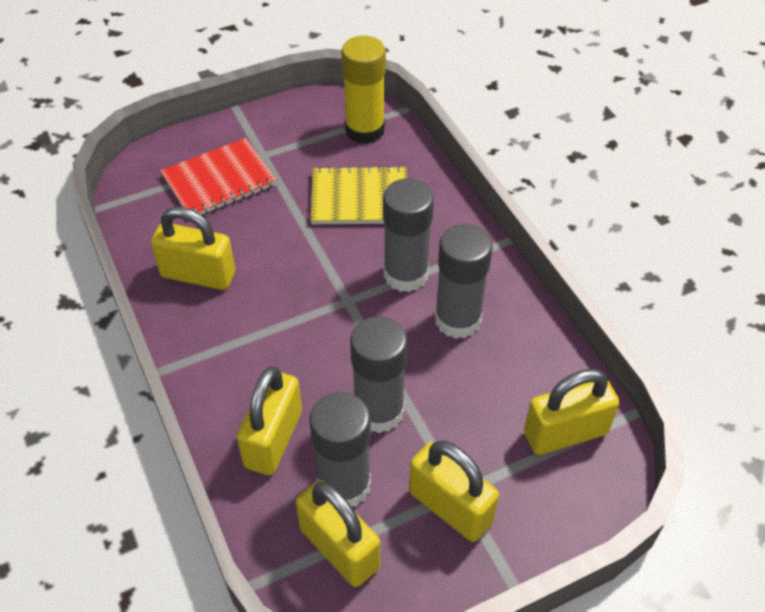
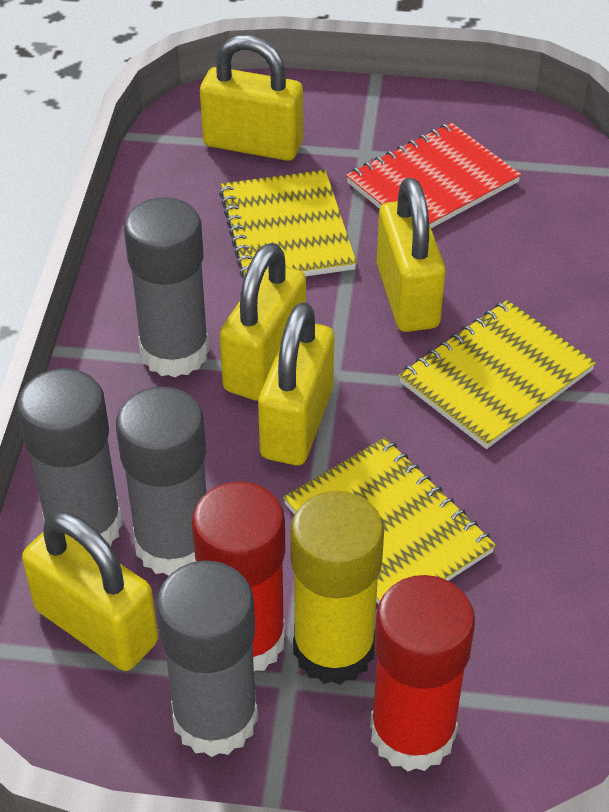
red glue stick: none = 0 -> [191,481,286,671] [370,575,475,771] = 2
yellow notebook: [310,165,407,225] = 1 -> [219,170,357,278] [283,437,496,604] [399,300,596,449] = 3

